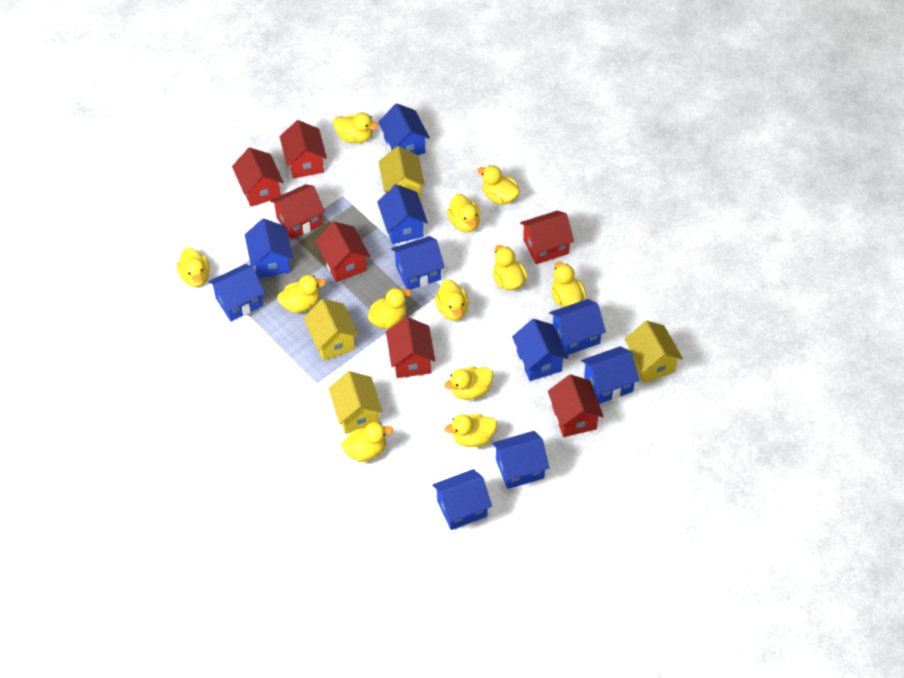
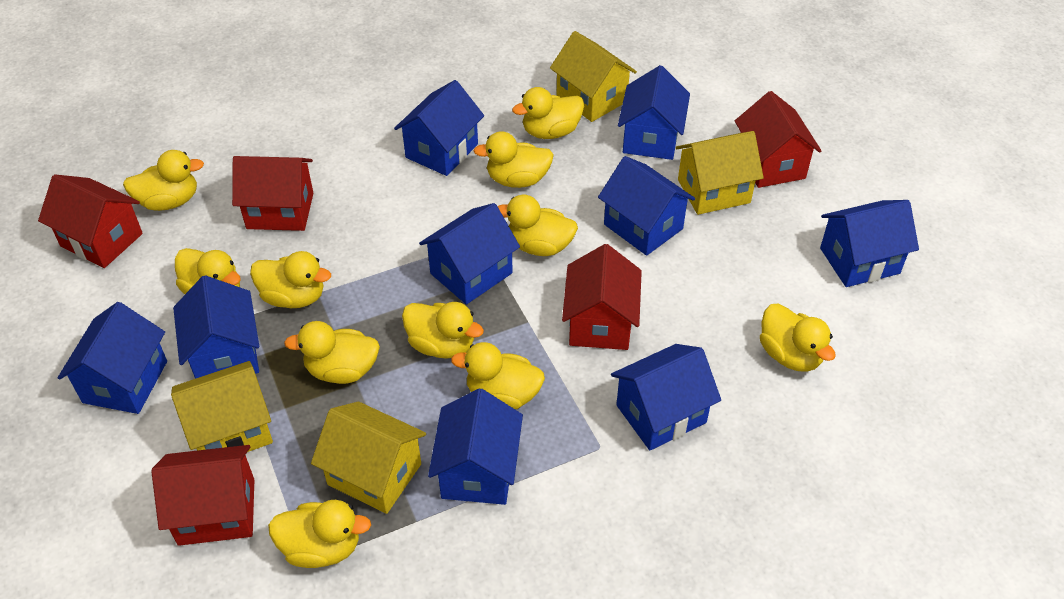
blue house: [208,264,265,321] [245,218,293,278] [377,185,428,244] [378,103,430,155] [391,236,445,290] [432,469,492,530] [492,431,549,489] [512,319,568,381] [549,299,606,355] [581,346,639,404] = 10 -> [58,302,167,414] [173,275,259,379] [394,80,484,176] [419,203,520,305] [428,388,523,505] [598,156,695,256] [611,344,721,450] [618,65,690,160] [820,200,919,287] = 9
red house: [232,148,283,207] [270,184,325,240] [280,120,327,179] [315,222,370,282] [386,317,435,378] [520,210,574,264] [548,374,604,437] = 7 -> [38,174,143,268] [151,445,254,546] [232,156,313,231] [562,244,642,350] [735,91,821,188] = 5
yellow duck: [176,247,210,287] [277,275,326,313] [333,112,378,143] [341,422,393,462] [367,288,411,329] [435,279,469,321] [444,366,493,400] [444,414,497,447] [447,194,480,232] [477,165,520,204] [493,245,528,290] [551,262,586,307] = 12 -> [123,150,204,211] [175,248,241,294] [250,251,331,308] [268,500,371,568] [284,321,380,384] [402,302,484,359] [451,342,545,409] [473,131,554,188] [498,195,578,256] [512,87,584,139] [760,304,836,372] = 11

